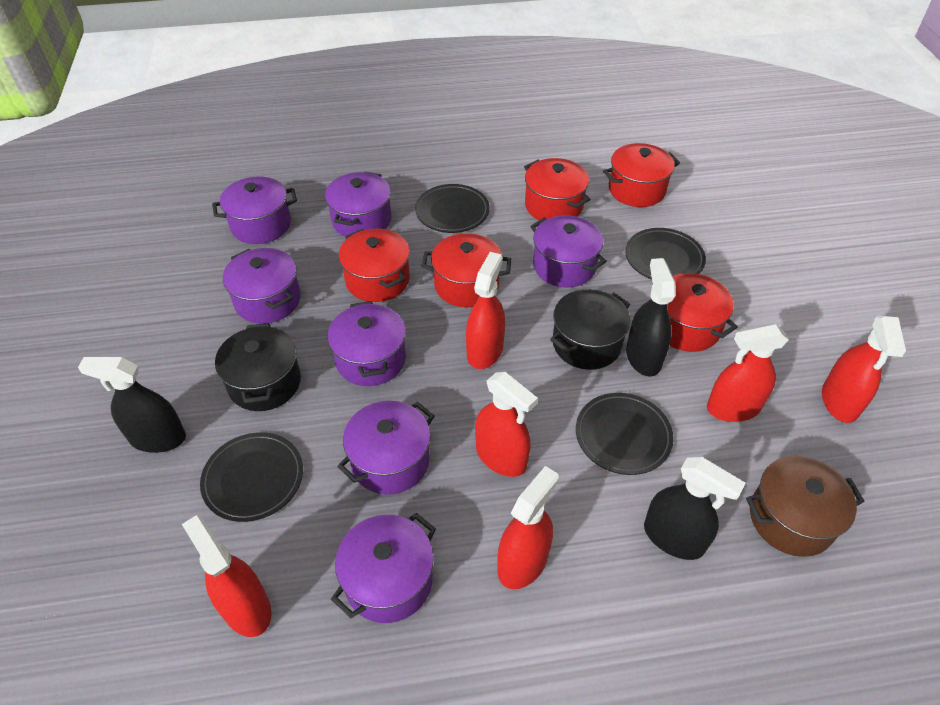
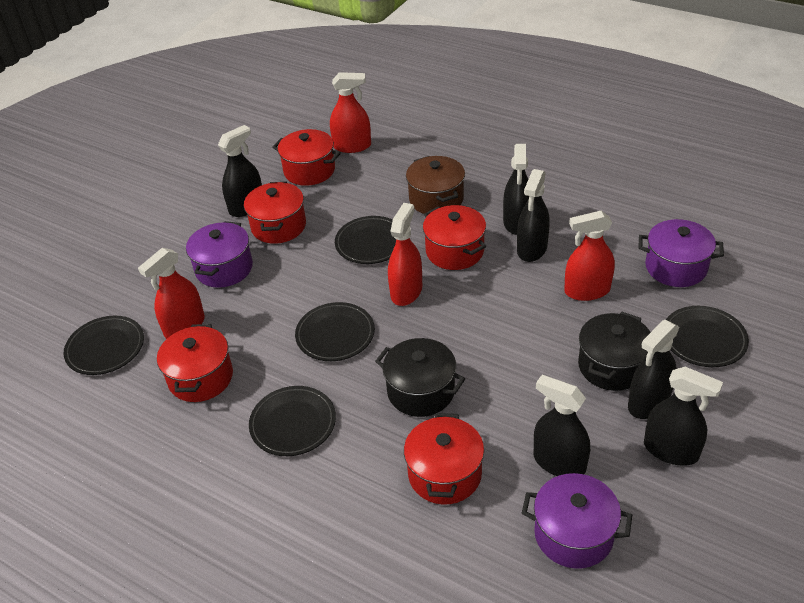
black plate: [200,432,303,522] [415,184,490,233] [576,393,674,475] [625,228,706,279] = 4 -> [64,316,144,375] [249,386,336,456] [295,302,375,361] [335,216,396,264] [666,306,749,367] = 5
black spray bottle: [78,357,186,453] [626,258,676,376] [644,457,746,560] = 3 -> [218,125,262,217] [503,144,529,235] [517,169,550,262] [534,375,590,476] [628,320,679,419] [644,367,723,466] = 6
purple pot: [212,177,297,244] [223,248,301,324] [325,171,391,237] [328,301,406,386] [331,513,436,623] [337,401,435,495] [530,215,607,287] = 7 -> [186,221,253,288] [522,473,632,569] [638,219,724,287] = 3
red spray bottle: [182,515,272,637] [466,252,505,369] [475,372,538,477] [497,466,559,589] [707,324,789,422] [822,316,906,423] = 6 -> [138,248,205,339] [330,72,371,153] [388,203,422,306] [564,211,615,301] = 4

